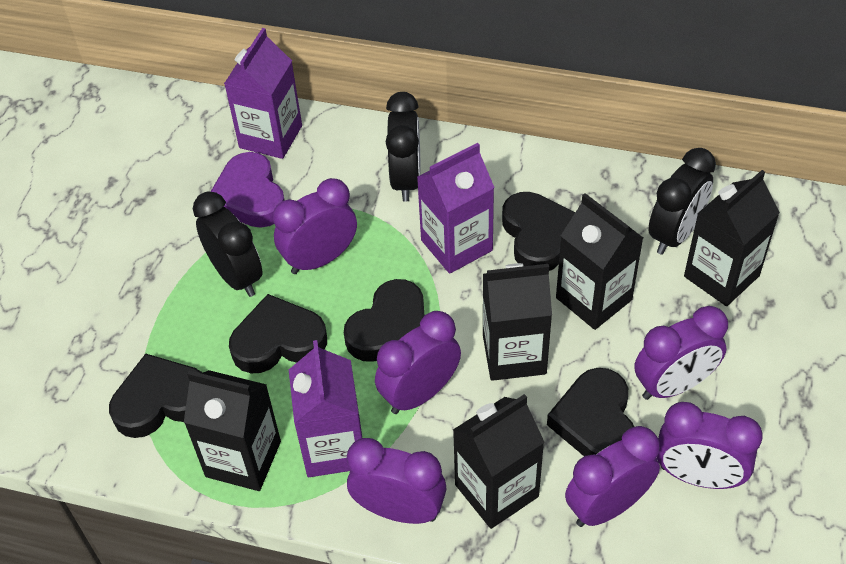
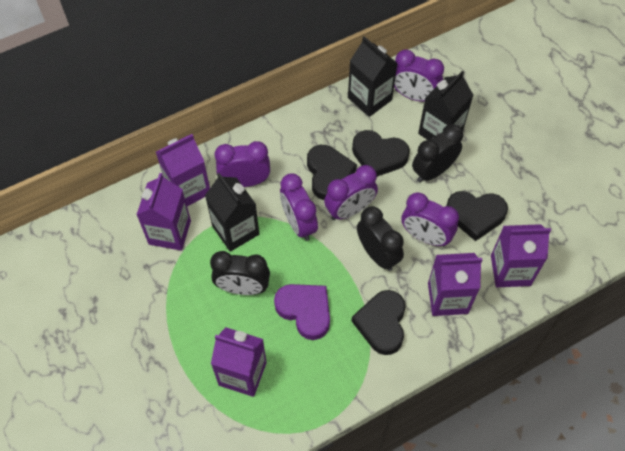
black carton: [184,370,281,491] [453,394,544,529] [483,263,552,381] [556,193,643,330] [684,170,780,306] = 5 -> [205,173,259,252] [348,36,398,117] [418,71,473,140] = 3
black heart: [109,354,203,438] [229,294,327,373] [344,279,425,362] [502,192,575,271] [547,368,634,456] = 5 -> [307,145,357,200] [352,130,410,177] [352,290,406,355] [446,191,508,241] = 4
purple carton: [224,28,302,159] [289,340,362,477] [417,143,495,274] = 3 -> [136,173,191,251] [156,134,210,206] [211,327,267,397] [428,253,482,316] [491,224,551,287] = 5
purple clock: [273,178,357,274] [347,438,447,524] [375,311,461,414] [565,426,660,527] [634,306,728,400] [657,402,763,489] = 6 -> [214,141,270,187] [280,173,318,241] [324,165,378,220] [394,49,444,102] [401,192,459,246] = 5

